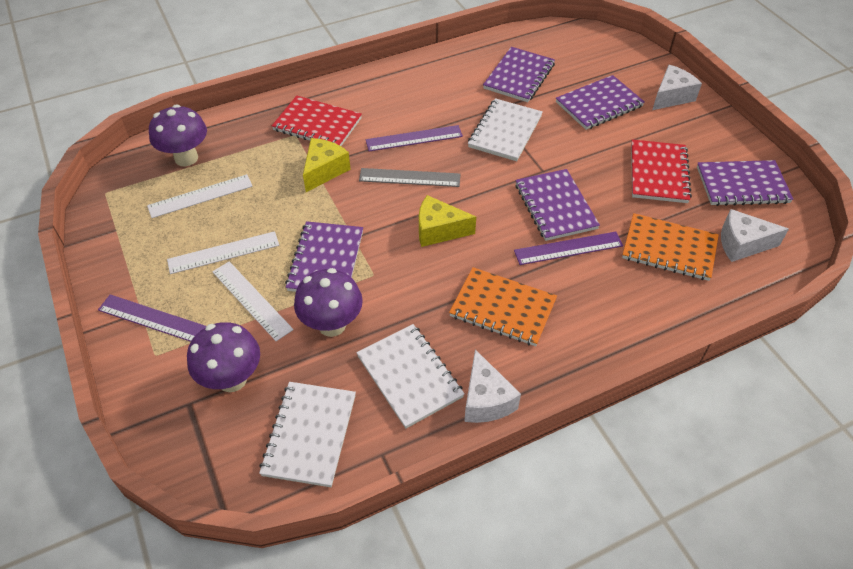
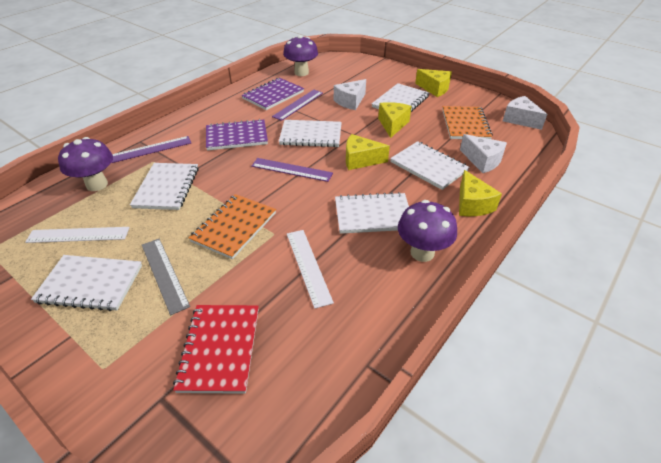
purple notebook: [285,221,363,292] [483,47,555,102] [515,169,600,241] [556,75,645,130] [697,160,793,206] = 5 -> [206,119,268,151] [241,78,304,110] = 2
red notebook: [272,96,362,146] [631,140,692,203] = 2 -> [173,305,259,394] = 1
white notebook: [259,382,356,487] [356,324,465,429] [468,98,543,161] = 3 -> [31,255,142,311] [130,163,199,210] [279,120,342,147] [335,192,409,234] [372,83,429,112] [390,141,470,190] = 6
white ruler: [147,174,253,218] [167,231,279,274] [212,261,293,341] = 3 -> [25,227,130,243] [287,230,334,309] = 2
yellow cheese: [303,138,351,192] [419,195,476,247] = 2 -> [346,134,390,170] [378,102,412,138] [415,69,452,97] [459,170,502,216] = 4

